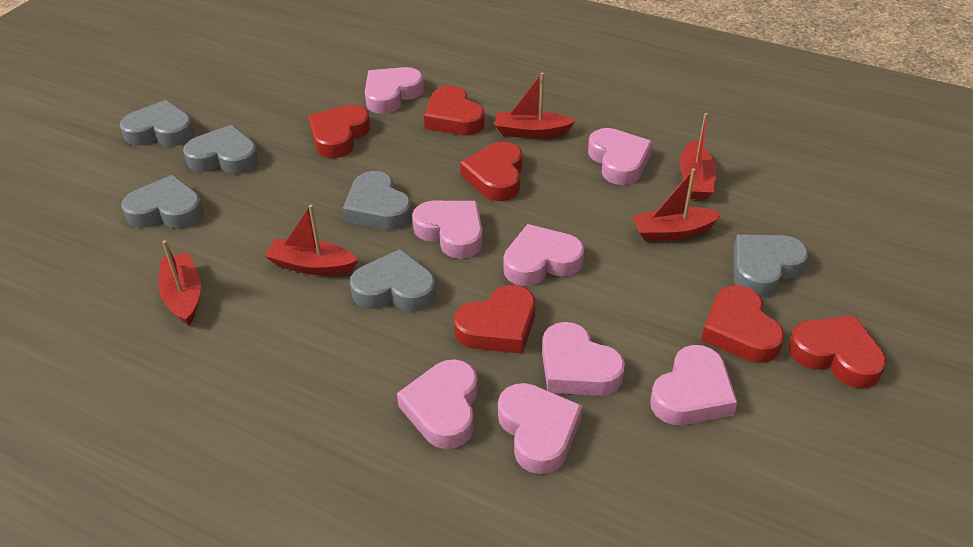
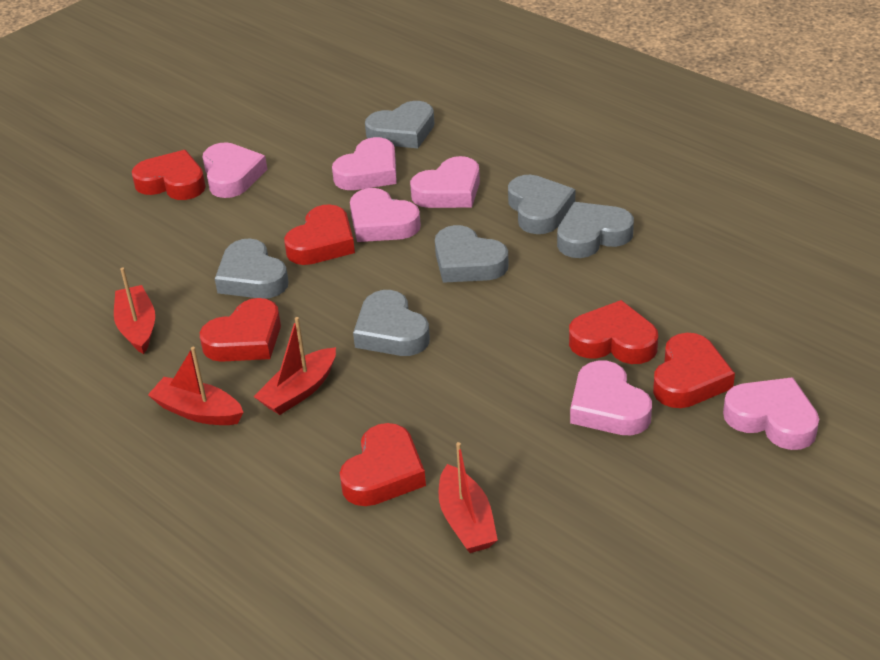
pink heart: [365,67,424,114] [397,359,478,449] [412,201,483,259] [498,383,582,474] [503,224,584,286] [542,322,625,396] [588,128,653,185] [650,345,738,425] = 8 -> [203,142,267,198] [332,137,397,190] [350,188,421,242] [410,156,480,208] [570,360,652,435] [723,377,819,450] = 6
red boat: [158,240,201,325] [265,205,358,275] [495,73,575,139] [632,168,722,241] [680,113,716,200] = 5 -> [114,267,155,354] [148,347,244,425] [254,317,336,415] [439,442,498,553] = 4

